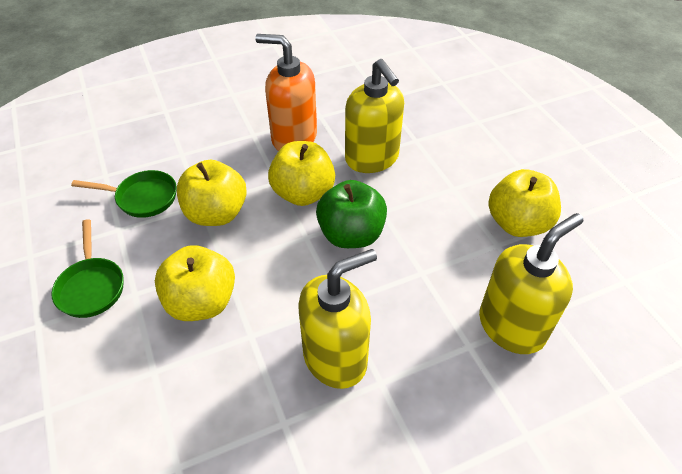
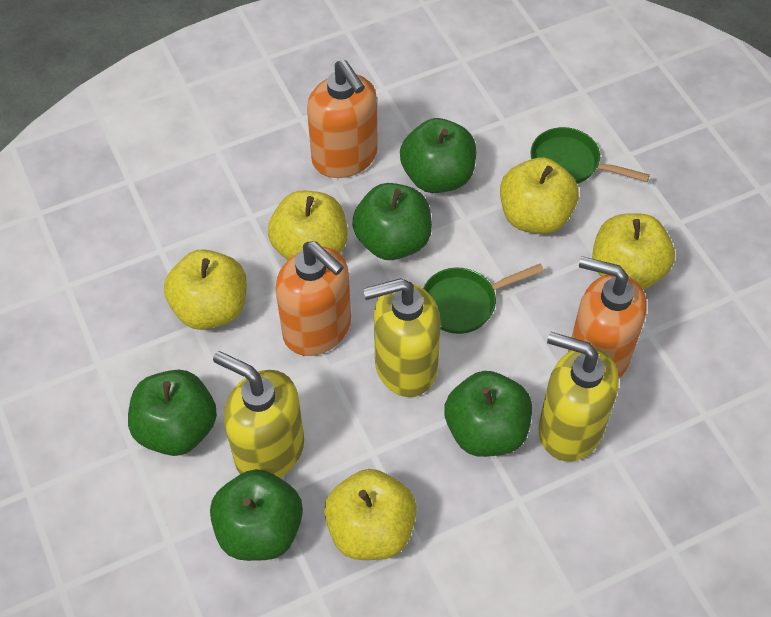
green apple: [316,180,387,248] = 1 -> [128,370,217,456] [210,469,303,561] [352,183,432,260] [400,118,476,193] [444,371,532,457] = 5
orange soap dispenser: [255,34,317,151] = 1 -> [275,241,351,356] [307,60,378,178] [568,256,647,378] = 3
yellow apple: [155,245,235,321] [177,160,247,226] [268,141,335,206] [488,169,561,237] = 4 -> [164,249,247,330] [268,191,348,260] [324,469,417,560] [500,158,579,234] [592,213,675,290] = 5

